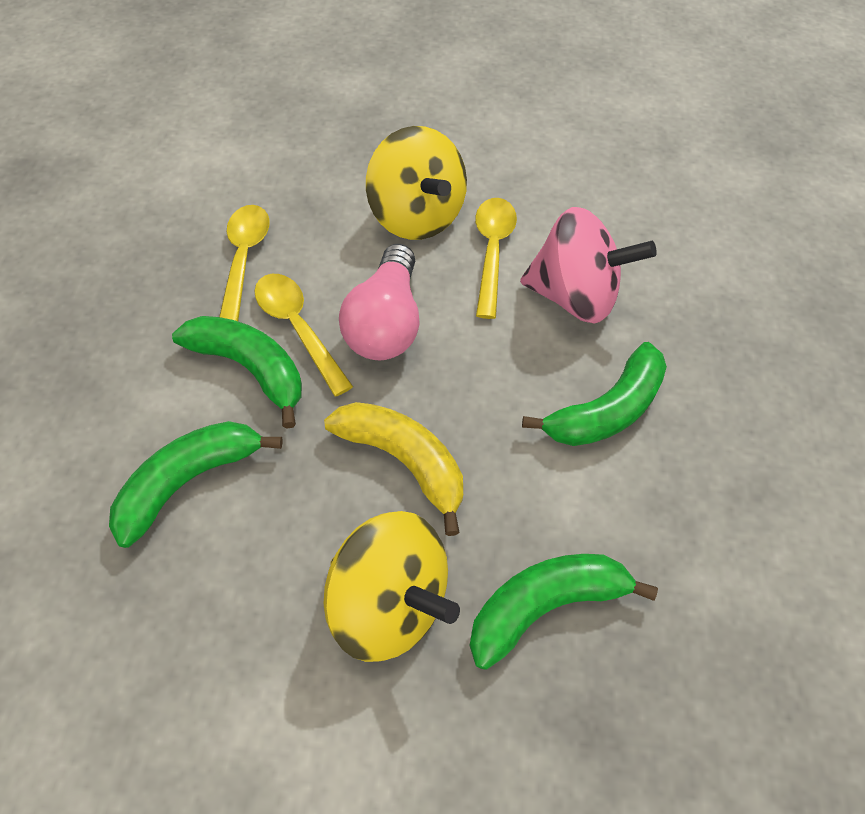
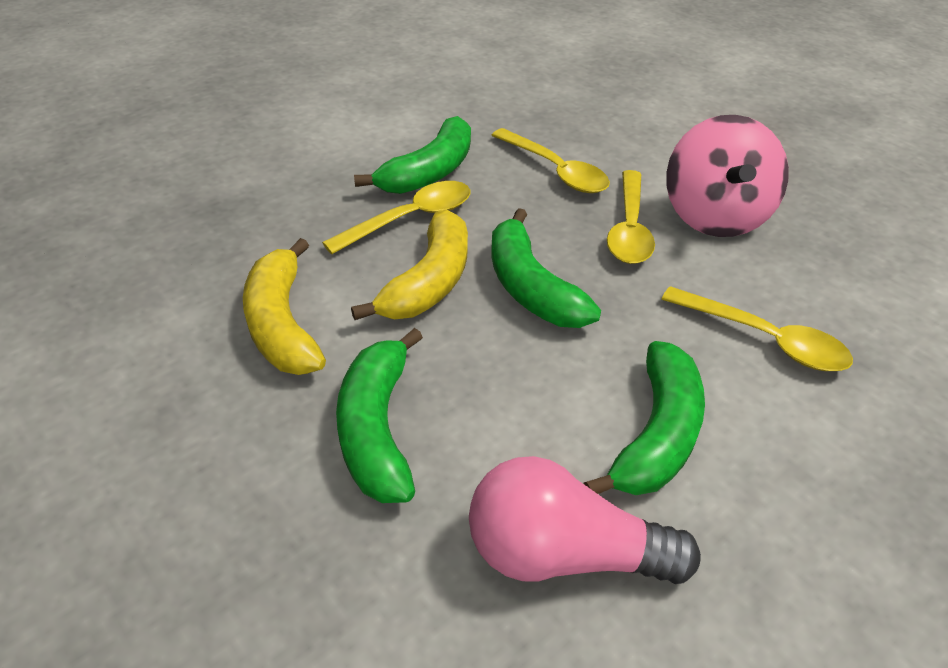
yellow banana: [324,402,463,536] = 1 -> [243,238,326,375] [351,210,468,320] = 2
yellow spinning top: [323,511,460,662] [366,126,467,240] = 2 -> none = 0
yellow spoon: [219,205,270,321] [254,274,353,397] [475,198,517,319] = 3 -> [322,181,470,254] [492,128,610,193] [607,170,655,264] [662,286,853,371] = 4

